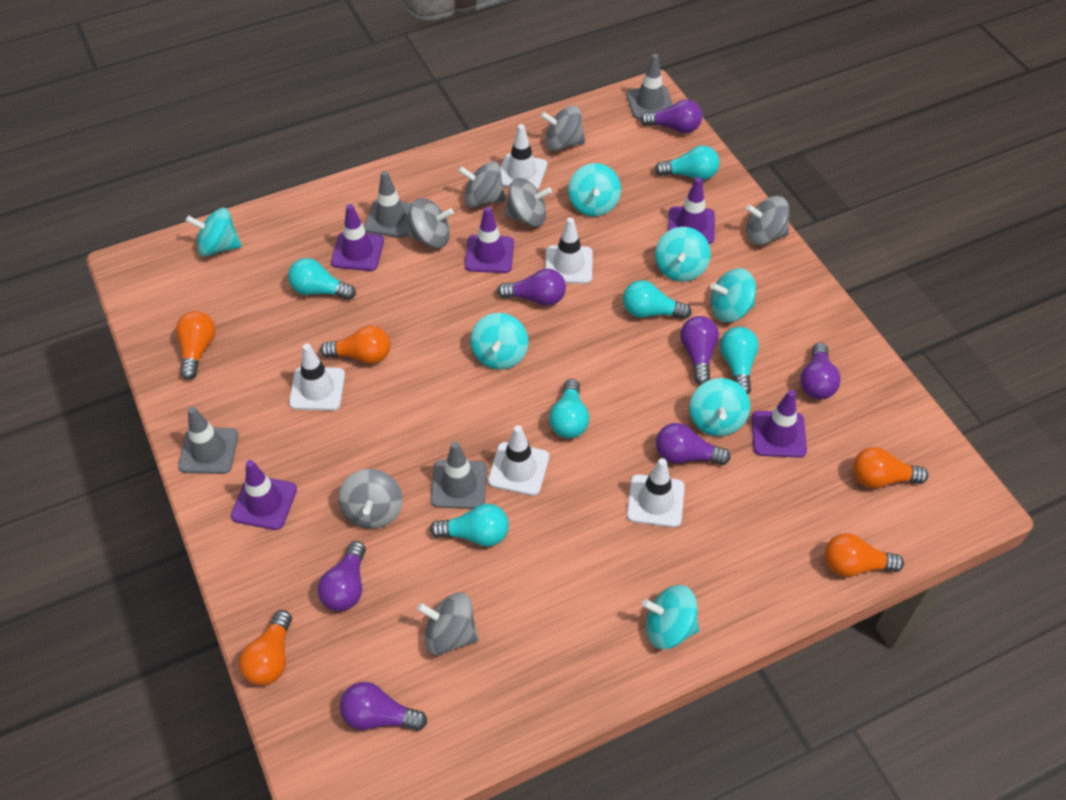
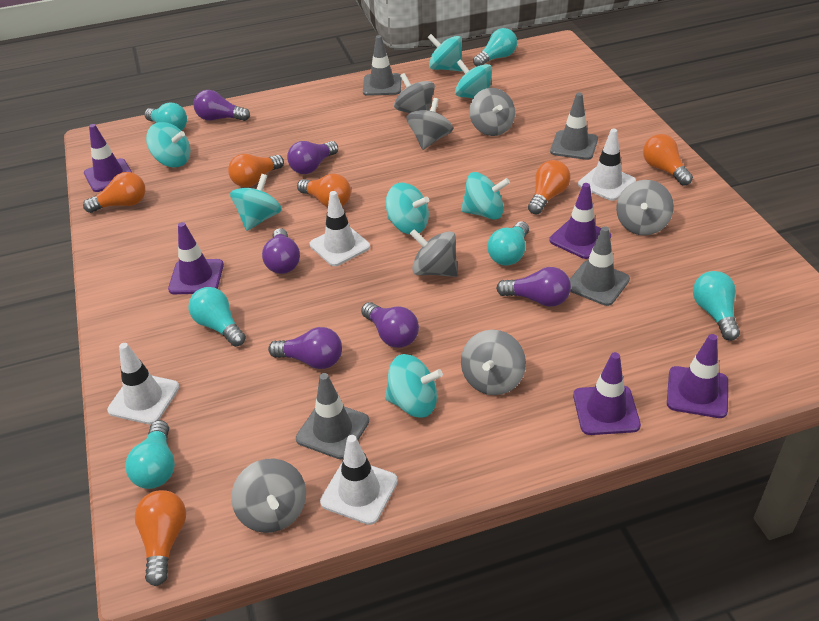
orange light bulb: [176,311,216,380] [239,610,292,686] [320,326,390,364] [825,533,904,577] [853,447,928,488] = 5 -> [83,172,145,213] [135,490,186,586] [228,154,284,187] [297,174,351,207] [528,160,571,215] [643,134,693,186] = 6
purple light bulb: [318,541,366,611] [340,682,427,731] [497,269,566,306] [640,100,702,134] [656,423,730,465] [680,316,719,385] [800,343,841,400] = 7 -> [193,90,250,121] [262,228,300,274] [268,327,342,369] [287,141,338,174] [361,302,419,348] [496,267,571,307] = 6
white traffic cone: [289,343,345,411] [488,425,549,496] [500,124,547,189] [545,217,593,284] [627,458,685,528] = 5 -> [107,343,179,425] [310,191,370,266] [320,435,398,525] [578,129,636,201] = 4

